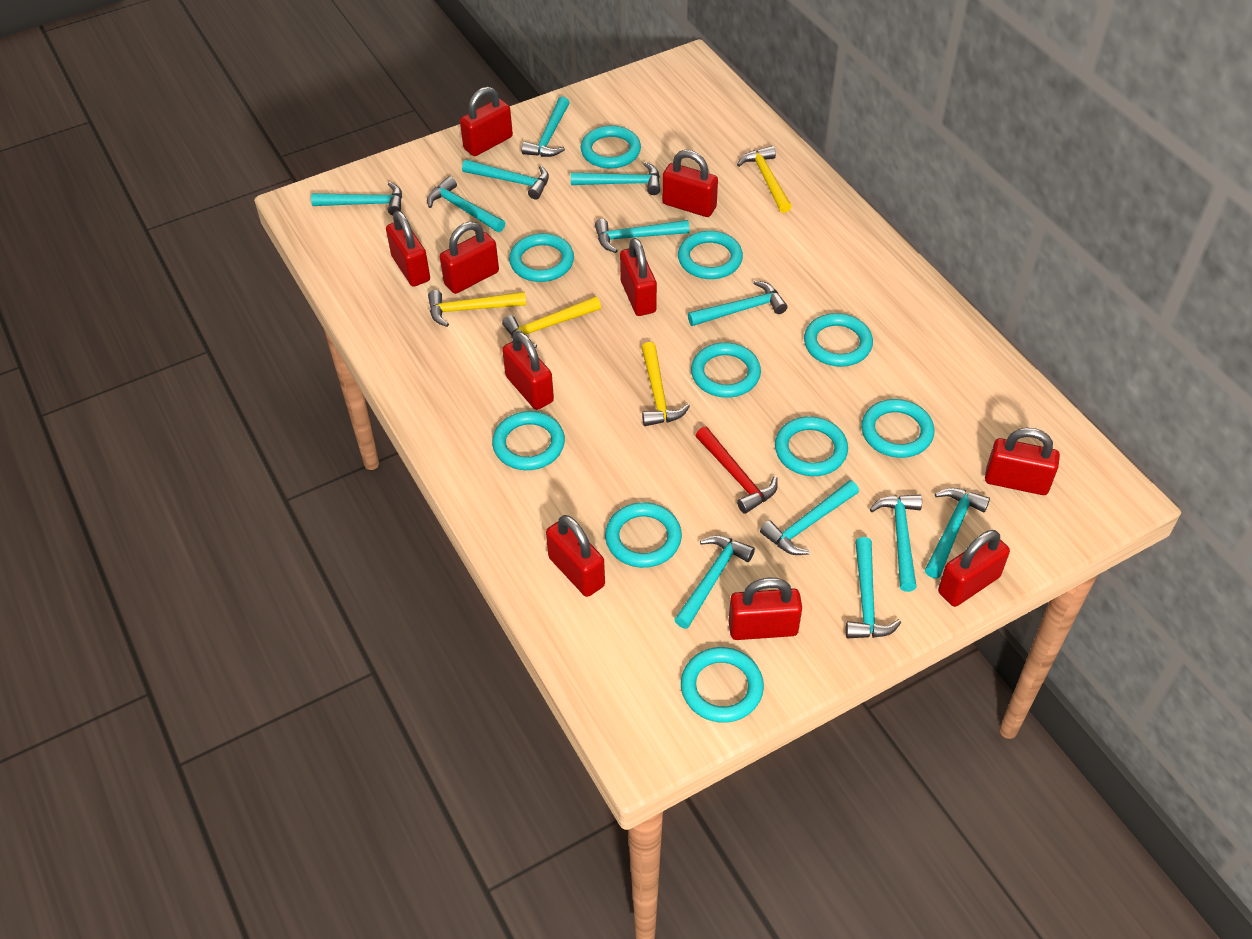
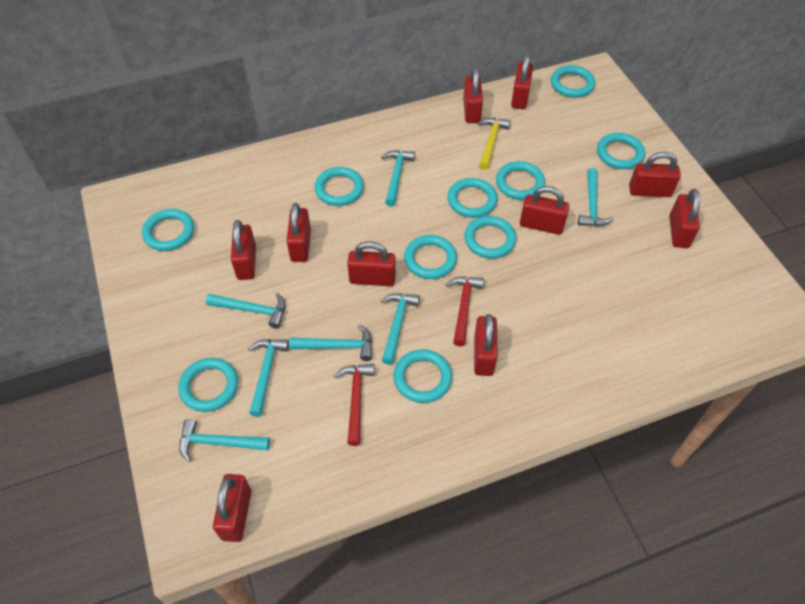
red hammer: [695,427,778,514] = 1 -> [334,364,375,446] [446,276,484,346] = 2
turquoise hammer: [311,182,402,215] [427,176,505,232] [462,160,549,200] [521,97,569,157] [571,162,660,195] [595,219,689,253] [674,535,755,629] [688,281,787,326] [760,480,859,555] [845,537,901,638] [870,495,922,592] [925,488,990,578] = 12 -> [179,419,270,462] [206,293,286,329] [248,339,289,417] [289,324,372,361] [381,150,415,206] [381,293,420,365] [578,168,614,226] = 7
yellow hammer: [428,290,526,327] [502,296,601,348] [641,342,690,426] [737,146,792,213] = 4 -> [477,118,511,170] = 1

